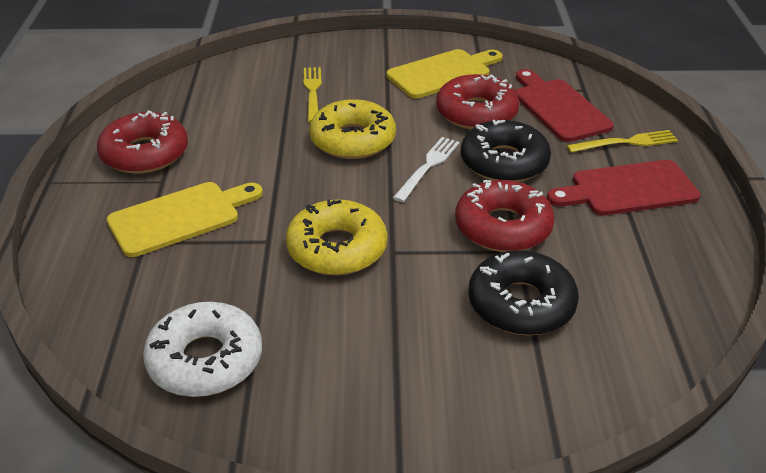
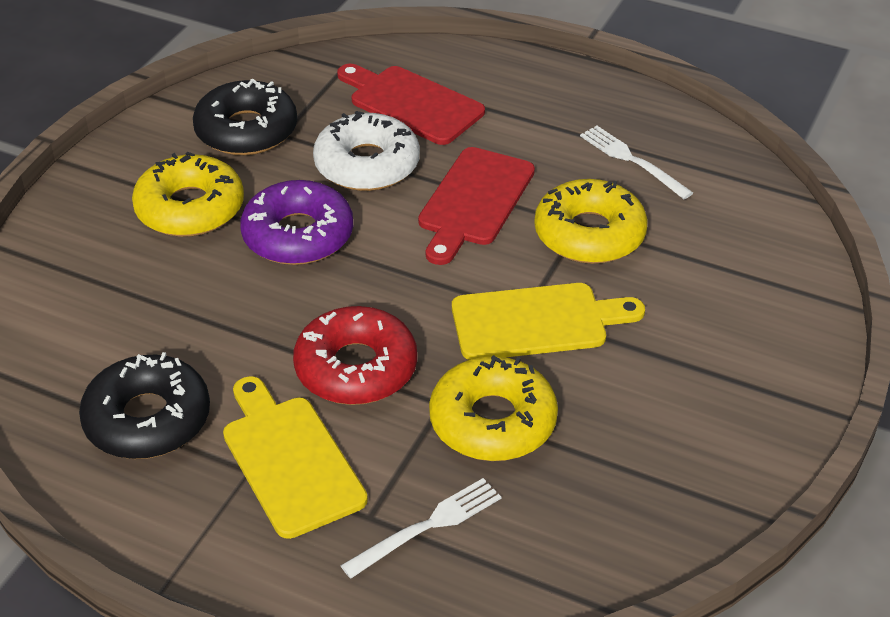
purple donut: none = 0 -> [240,180,353,265] = 1
red donut: [97,110,188,174] [436,74,520,130] [455,180,555,252] = 3 -> [293,306,417,405] = 1
white fork: [393,137,460,202] = 1 -> [340,478,501,579] [580,126,693,199] = 2
yellow donut: [286,200,387,276] [309,99,396,159] = 2 -> [132,152,244,237] [429,355,558,461] [534,179,648,264] = 3
yellow fork: [304,67,322,123] [566,130,678,153] = 2 -> none = 0

